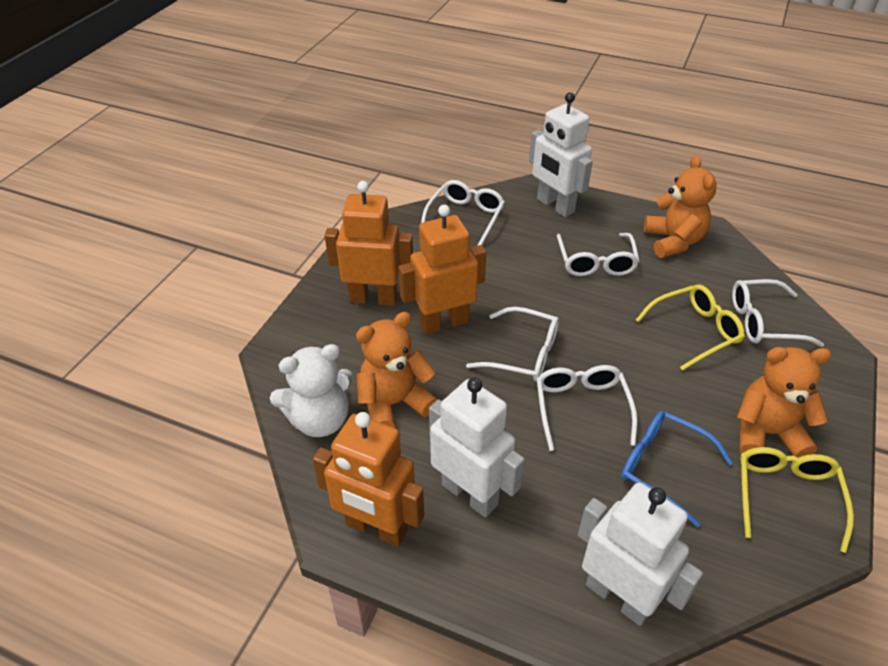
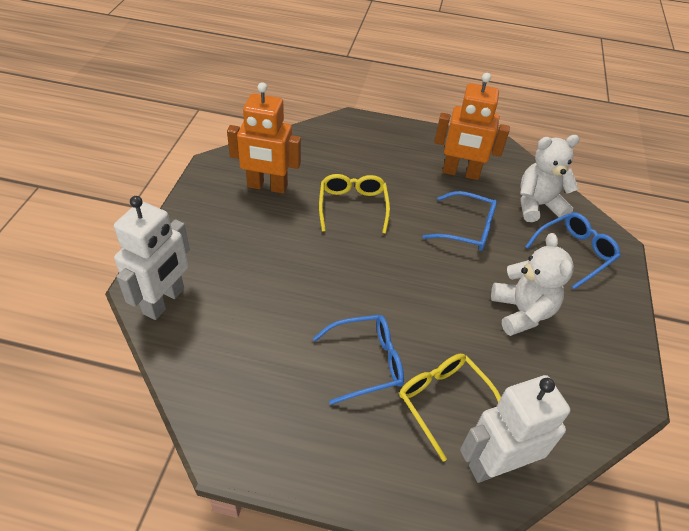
blue glasses: [621,411,733,527] = 1 -> [313,315,404,405] [423,191,497,251] [525,213,621,289] = 3
orange robot: [313,412,424,547] [325,181,413,306] [398,205,486,335] = 3 -> [227,82,301,194] [434,73,510,180] = 2
orange teddy bear: [356,312,437,428] [644,155,717,258] [737,347,832,458] = 3 -> none = 0
white glasses: [421,180,505,246] [466,307,559,382] [537,365,638,451] [557,233,640,276] [732,279,824,347] = 5 -> none = 0
white robot: [429,378,525,518] [529,92,593,217] [578,483,703,626] = 3 -> [114,196,190,320] [460,375,570,483] = 2
white teddy bear: [270,344,353,437] = 1 -> [491,233,574,336] [520,135,580,222] = 2

